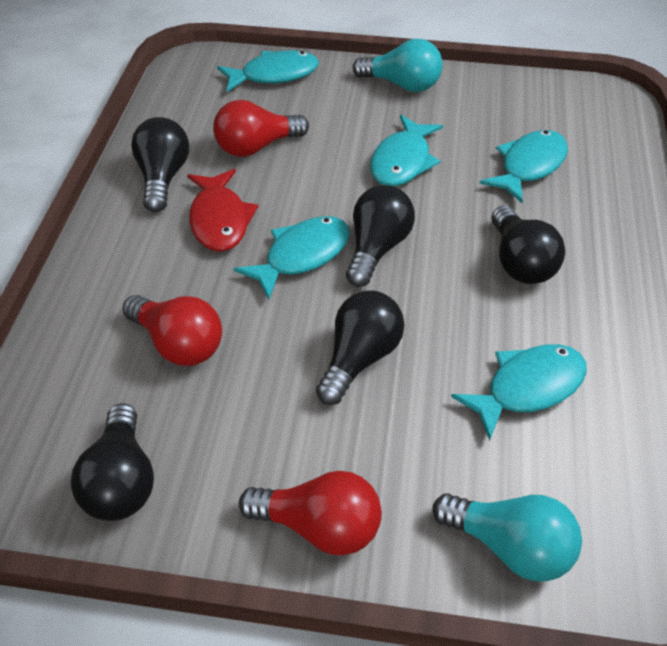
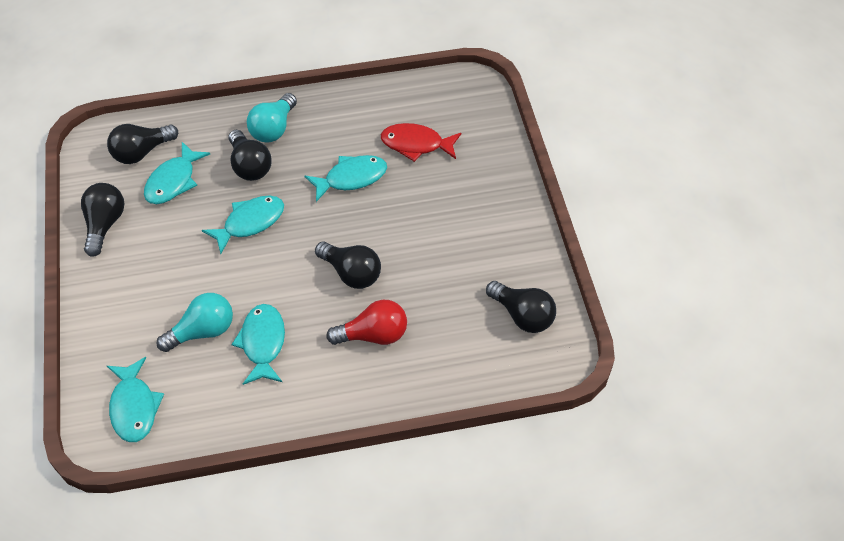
red light bulb: [122,295,222,366] [213,100,309,157] [239,471,382,556] = 3 -> [326,300,407,345] = 1

